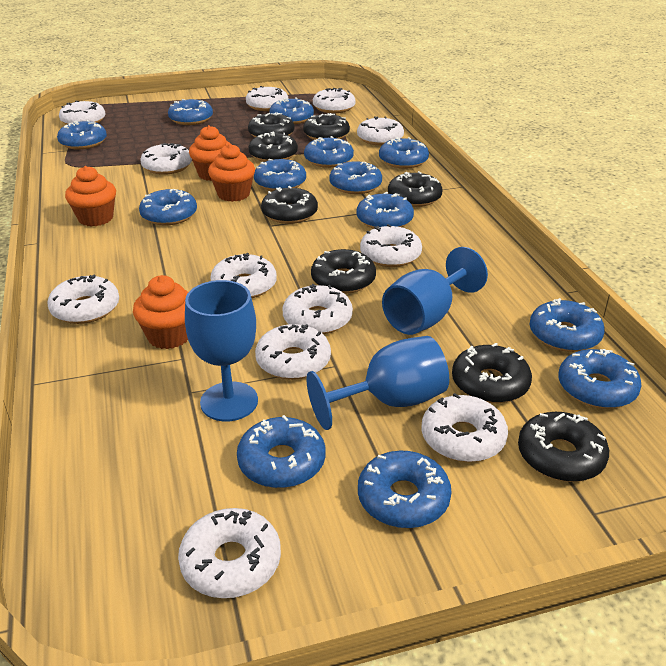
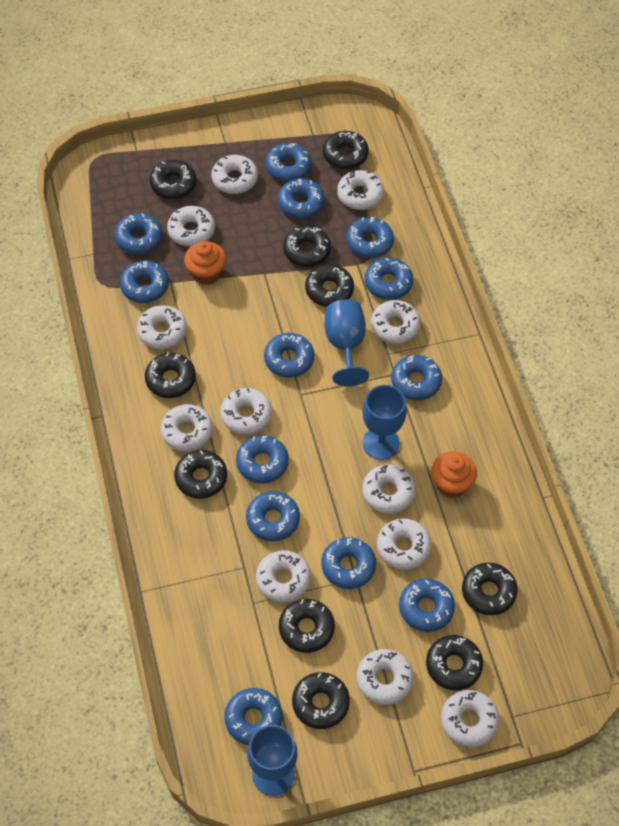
black donut: [248,112,294,137] [249,132,298,162] [261,186,318,224] [303,113,350,140] [311,249,376,294] [388,171,443,207] [452,343,532,403] [518,412,609,482] = 8 -> [145,352,196,398] [150,160,196,199] [174,450,227,499] [279,599,335,653] [283,225,331,267] [292,672,350,729] [305,264,354,307] [323,131,369,169] [426,635,483,691] [462,562,518,615] = 10
orange cupcake: [65,166,116,227] [133,275,188,349] [189,125,232,181] [208,144,255,202] = 4 -> [184,241,226,285] [431,451,477,498] = 2

